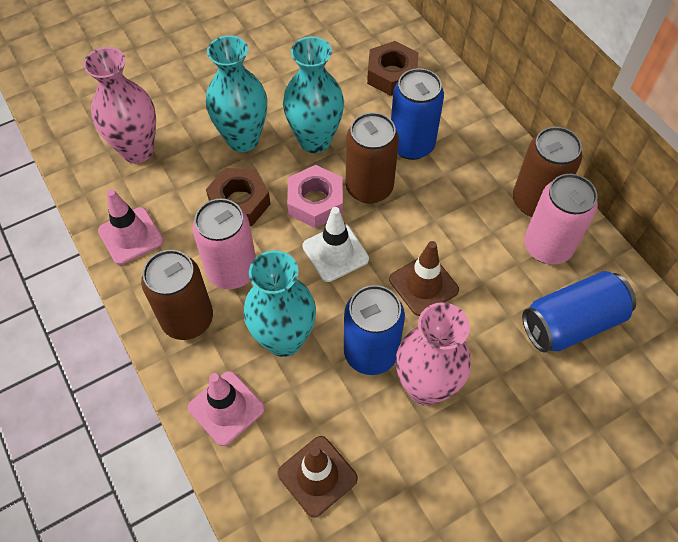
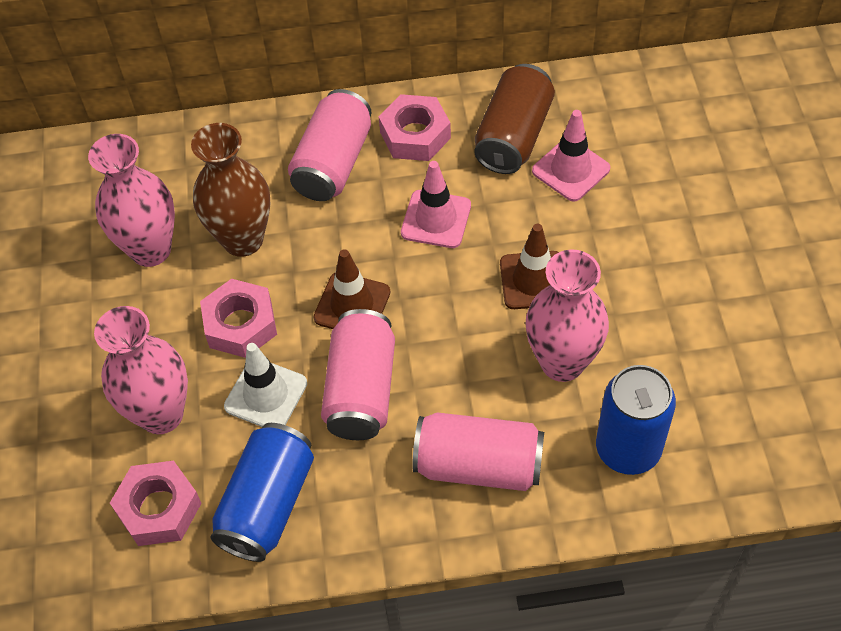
blue can: [344,285,405,375] [391,68,444,160] [522,271,636,353] = 3 -> [210,423,314,562] [596,365,676,475] = 2
brown can: [141,250,213,340] [346,112,399,204] [513,127,582,217] = 3 -> [474,64,555,174] = 1
brown nut: [206,168,270,226] [367,41,418,96] = 2 -> none = 0
brown vase: none = 0 -> [191,123,270,257] = 1
pink can: [192,199,256,289] [524,174,598,264] = 2 -> [288,89,371,201] [321,309,395,440] [412,412,544,491] = 3
pink nut: [287,165,343,228] = 1 -> [110,460,201,546] [200,279,277,358] [379,94,451,161] = 3
pink vase: [83,47,156,163] [396,302,471,405] = 2 -> [88,134,175,267] [94,306,188,434] [525,249,609,382] = 3
turquoise vase: [206,35,267,152] [243,250,316,357] [283,36,344,153] = 3 -> none = 0

